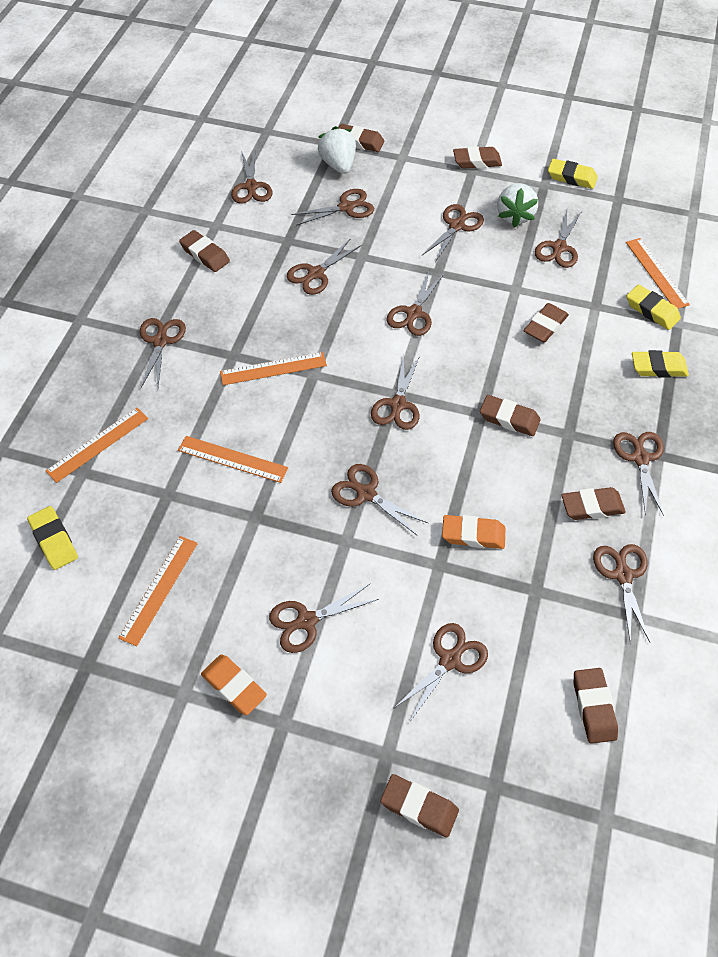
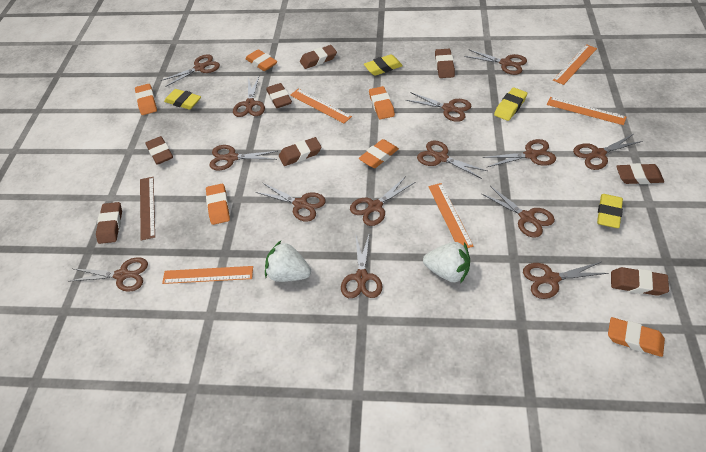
brown ruler: none = 0 -> [140,177,155,240] = 1
brown scissors: [140,318,186,388] [231,151,272,204] [269,584,379,653] [287,238,362,295] [291,189,374,226] [331,464,428,536] [371,356,420,430] [387,271,444,336] [393,623,488,723] [422,204,484,262] [535,210,582,268] [593,544,650,643] [613,432,664,516] = 13 -> [68,257,148,292] [161,54,220,87] [209,145,278,170] [233,77,265,117] [256,183,326,222] [341,235,382,298] [350,176,415,226] [406,92,471,122] [417,140,487,179] [464,49,527,75] [481,186,555,238] [483,139,556,167] [523,262,609,299] [573,134,643,170] = 14
orange eraser: [201,655,267,715] [442,515,505,549] = 2 -> [135,84,157,115] [206,184,230,225] [245,49,277,71] [359,139,399,168] [369,86,395,119] [608,317,665,357] = 6

